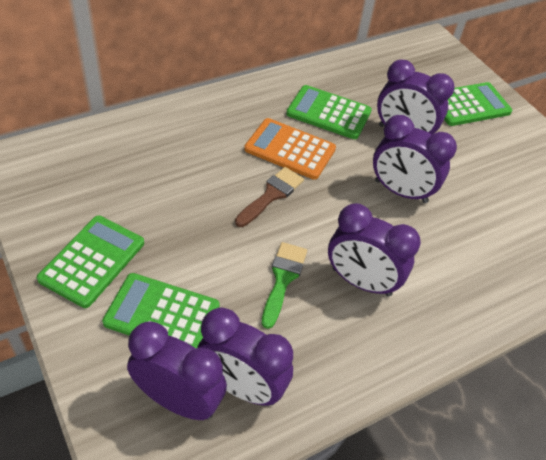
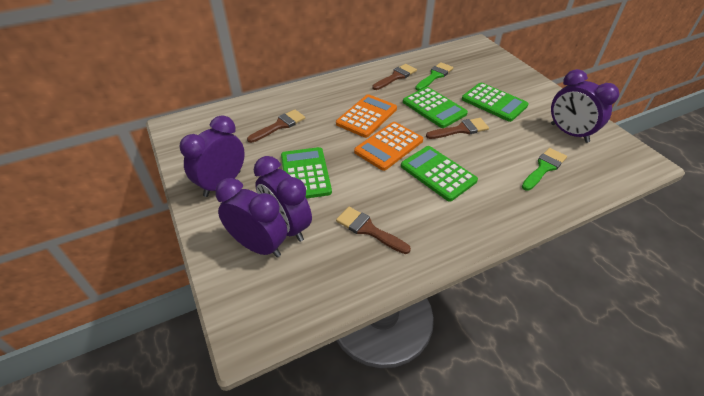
brown brush: [235,167,304,227] = 1 -> [247,109,305,143] [336,207,411,254] [372,64,417,90] [426,118,489,139] = 4
green brush: [262,242,307,329] = 1 -> [415,62,453,91] [522,148,567,191] = 2
orange calculator: [244,118,336,180] = 1 -> [336,94,397,138] [354,122,423,171] = 2
purple clock: [127,321,227,420] [197,308,293,406] [328,203,421,297] [373,115,457,203] [377,60,455,134] = 5 -> [179,115,245,197] [215,178,287,257] [254,156,312,242] [551,69,619,143] = 4

